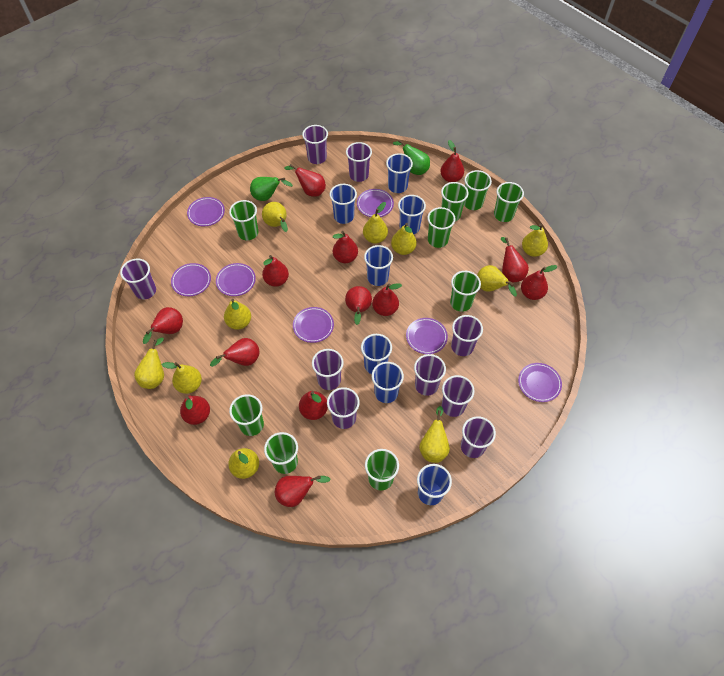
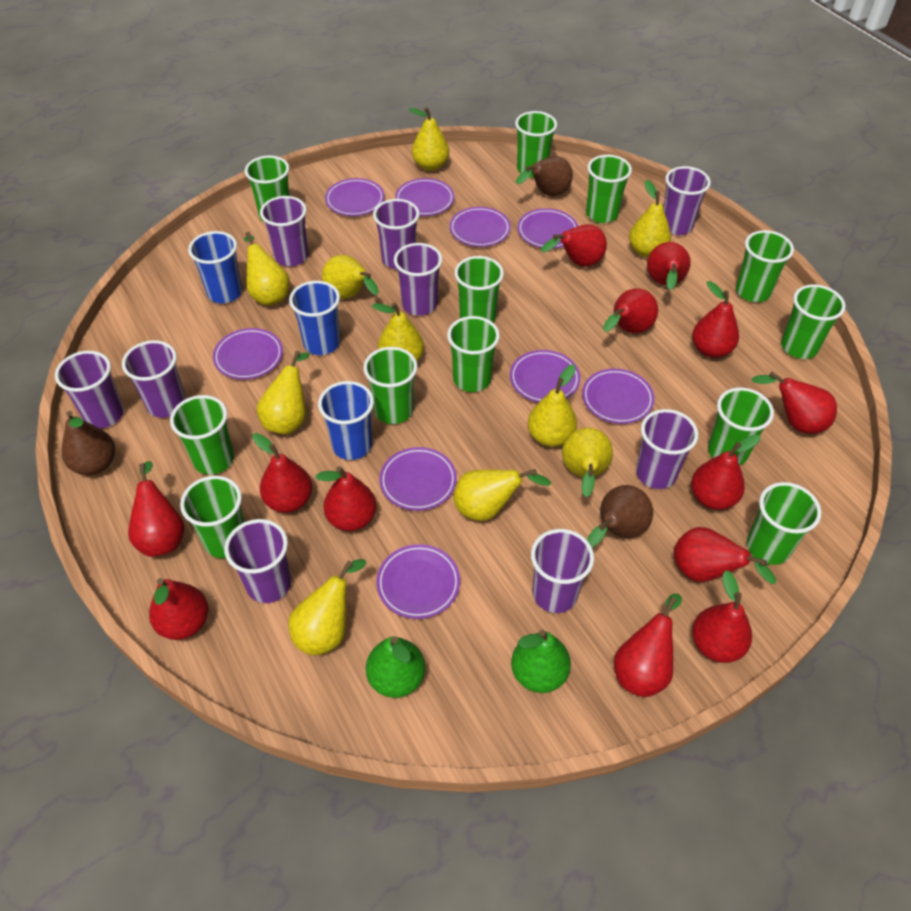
blue cup: [330,184,357,224] [361,334,392,374] [364,245,393,286] [372,362,404,403] [386,153,413,193] [398,195,426,234] [417,464,452,505] = 7 -> [188,231,242,303] [289,281,340,355] [318,381,374,460] = 3
brown pear: none = 0 -> [61,411,115,475] [516,156,573,196] [587,485,653,548] = 3
green cup: [229,200,259,240] [229,394,264,436] [264,432,298,474] [365,449,399,490] [427,207,455,248] [441,182,469,221] [450,271,481,312] [464,170,492,210] [494,182,524,222] = 9 -> [170,395,234,475] [180,476,244,558] [245,156,290,222] [363,347,417,424] [447,316,500,392] [454,256,504,323] [515,111,557,177] [586,155,632,223] [708,388,774,465] [736,230,794,302] [747,482,821,565] [781,284,846,359] = 12
purple plate: [171,263,211,296] [187,197,225,226] [216,263,256,296] [293,307,334,343] [357,189,394,217] [406,318,448,354] [518,363,562,402] = 7 -> [213,328,283,380] [325,178,385,216] [376,544,460,619] [379,447,457,511] [395,178,454,216] [450,207,511,247] [510,350,581,403] [517,208,578,249] [582,369,655,424] = 9

